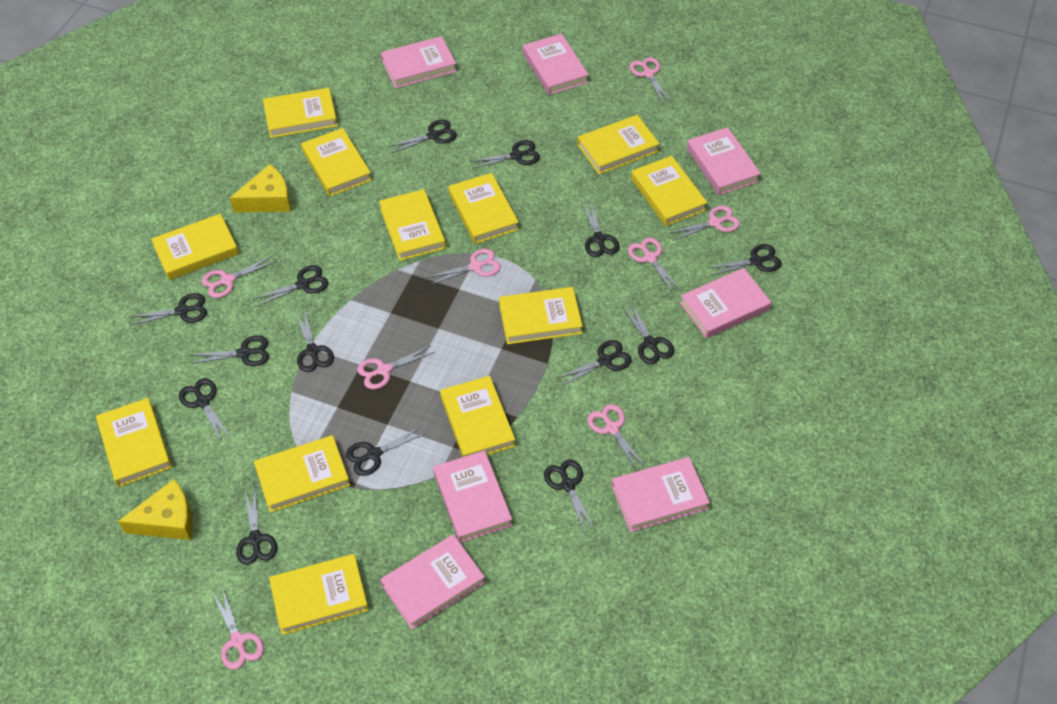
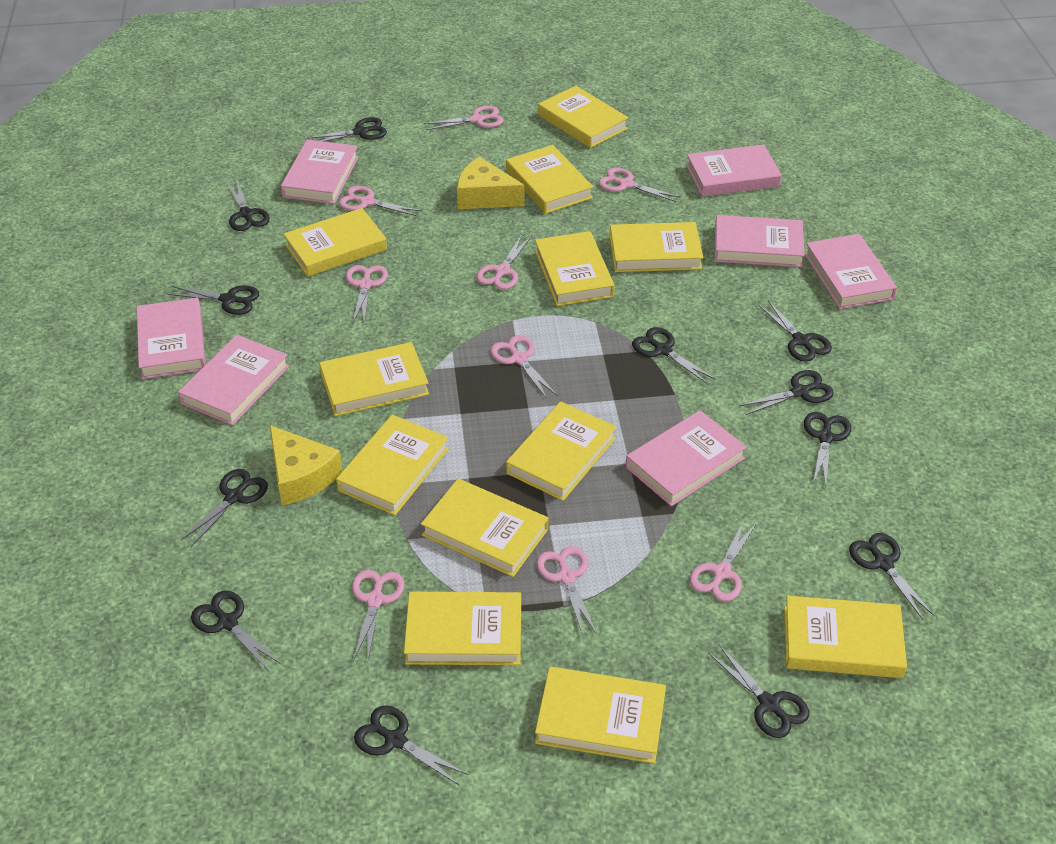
black scissors: [131,293,207,325] [179,378,231,442] [190,335,269,366] [236,490,277,565] [254,265,328,307] [295,308,334,372] [346,426,426,476] [388,119,457,153] [470,140,540,169] [544,460,595,534] [556,340,632,386] [582,202,620,257] [622,302,674,364] [709,244,782,276] = 14 -> [168,285,259,315] [181,469,268,547] [191,591,281,671] [227,181,270,231] [306,117,387,142] [354,705,468,785] [632,327,716,384] [708,645,809,738] [739,370,834,415] [759,300,832,362] [804,412,851,487] [849,533,935,620] = 12
pink scissors: [202,256,276,298] [212,587,264,670] [357,346,435,389] [426,249,501,285] [587,404,646,471] [628,237,681,293] [630,57,671,103] [669,205,740,241] = 8 -> [339,186,422,216] [346,265,388,324] [352,570,405,664] [424,106,503,130] [476,234,532,290] [490,335,558,399] [536,546,597,635] [598,167,681,202] [690,518,757,602] = 9

